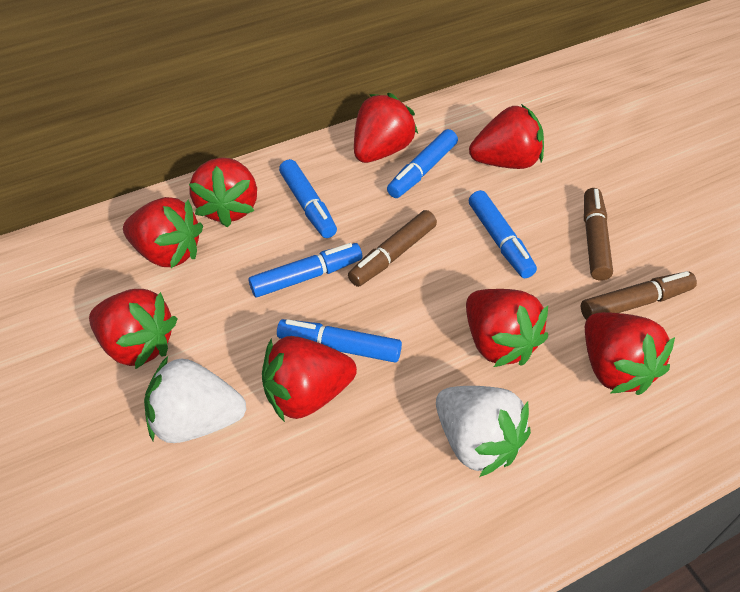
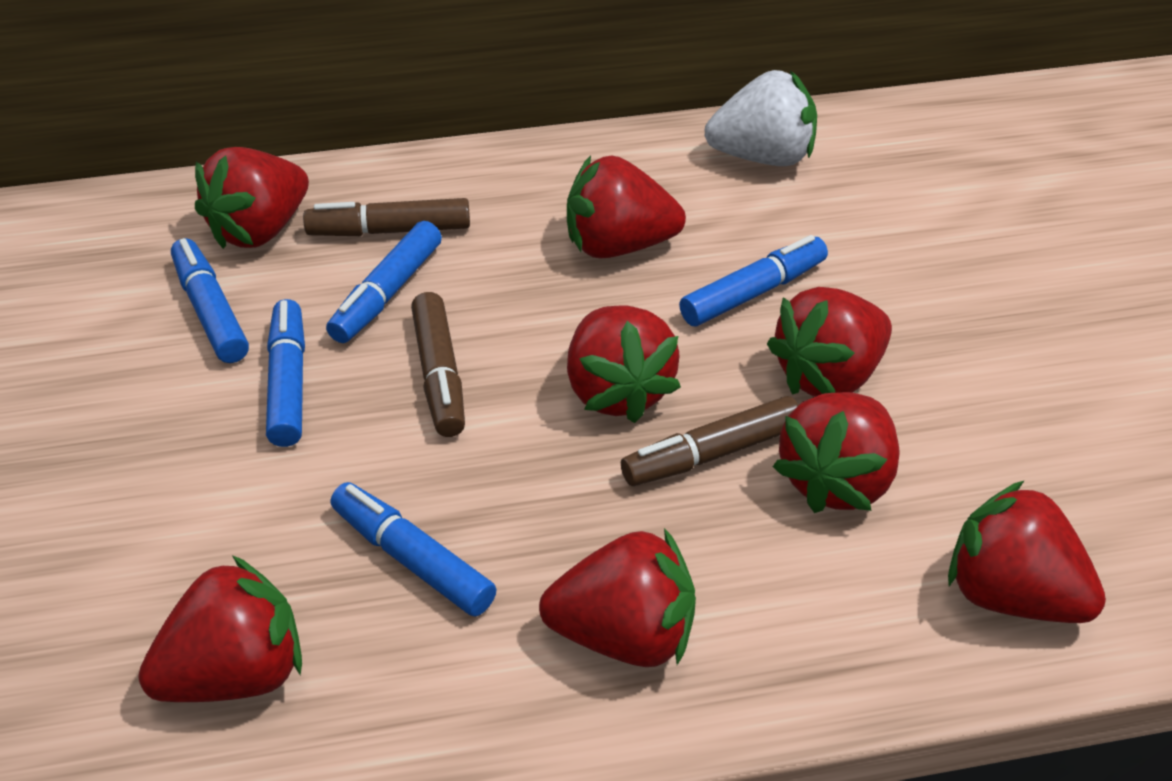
white strawberry: [144,356,246,443] [436,386,531,477] = 2 -> [705,70,817,166] = 1

